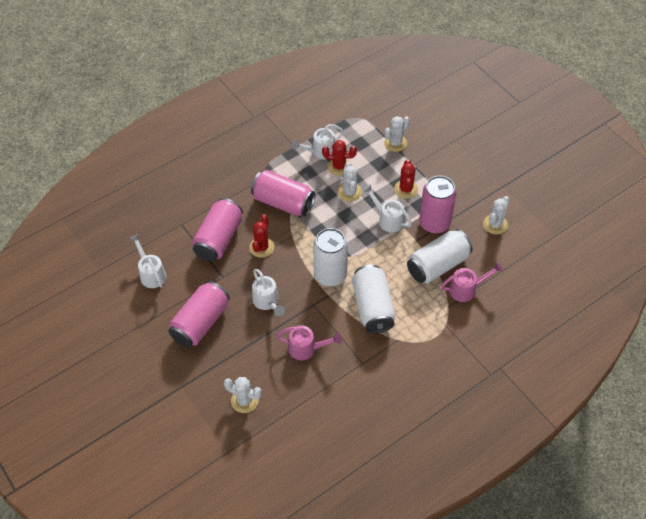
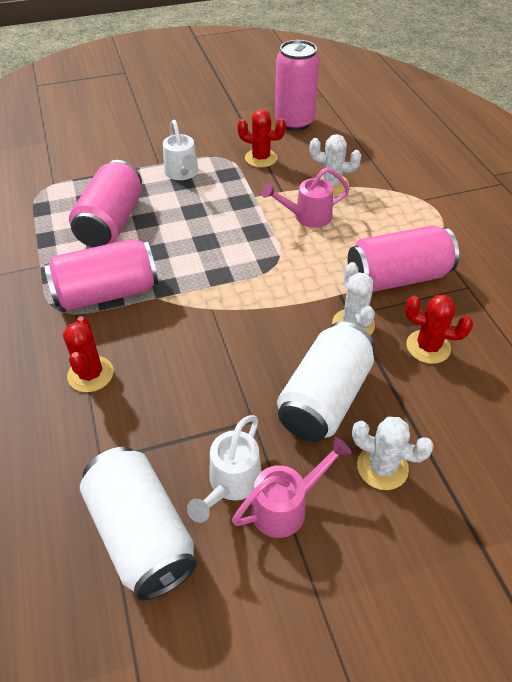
white cactus: [224,377,262,413] [338,162,362,202] [384,116,410,152] [483,196,510,234] = 4 -> [310,134,361,194] [332,262,375,335] [352,417,434,490] = 3
white can: [313,228,348,286] [352,265,395,333] [407,229,473,283] = 3 -> [80,447,197,601] [277,322,375,442] = 2
white watering can: [129,234,166,288] [252,269,285,316] [292,124,344,159] [363,184,412,232] = 4 -> [163,120,198,180] [187,415,262,523] = 2

